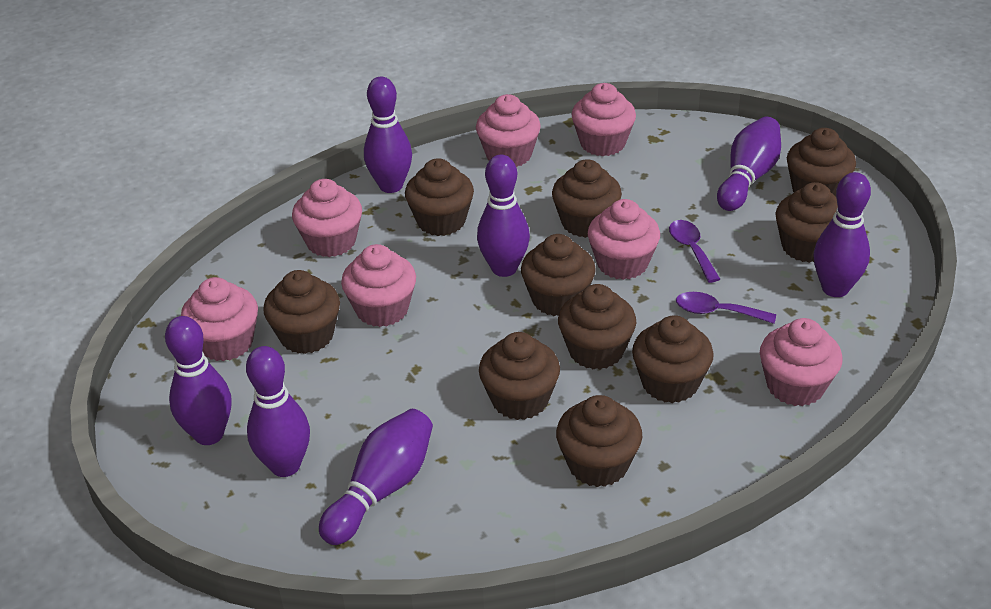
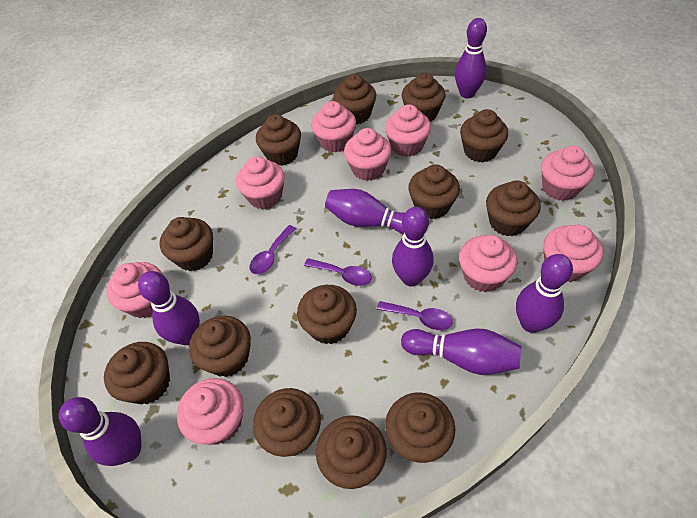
brown cupcake: [263,270,340,354] [405,158,474,236] [479,332,560,420] [521,234,596,316] [552,159,622,238] [556,395,642,487] [558,284,636,370] [632,315,714,403] [775,182,838,263] [787,128,856,196] = 10 -> [104,342,170,404] [160,217,213,271] [189,316,251,377] [253,388,321,457] [256,114,301,166] [297,285,357,344] [316,415,387,489] [333,74,376,124] [385,392,456,463] [401,73,445,122] [408,164,460,219] [460,109,508,162] [486,181,541,236] = 13
pink cupcake: [181,277,258,361] [292,179,362,257] [341,244,416,327] [476,94,541,167] [571,83,636,156] [588,199,660,280] [760,318,843,406] = 7 -> [106,262,162,318] [177,378,243,445] [236,156,285,209] [311,101,356,152] [344,128,391,181] [385,104,431,157] [459,235,517,292] [541,146,594,201] [543,225,603,282] = 9
purple spoon: [669,220,720,283] [676,292,776,324] = 2 -> [250,225,296,274] [304,258,372,286] [377,301,453,330] = 3

